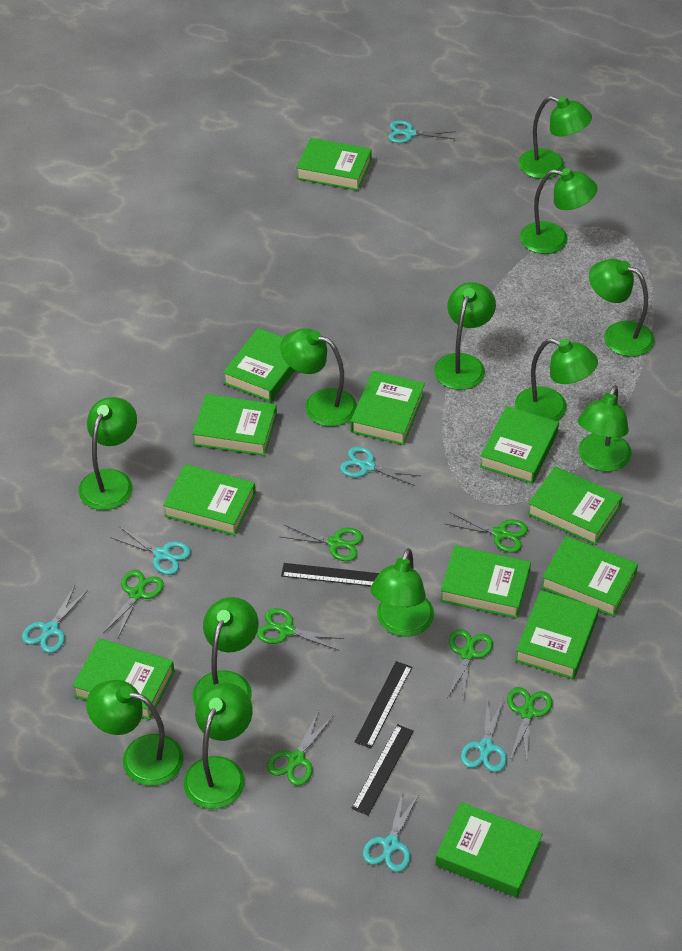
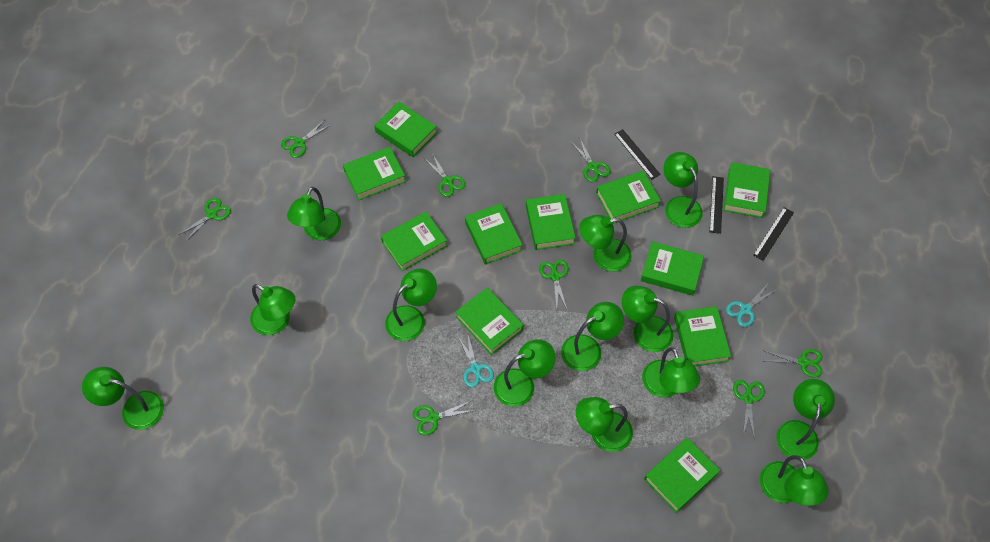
green book: [73,638,174,720] [163,464,256,536] [192,394,277,456] [223,328,295,402] [296,138,372,191] [351,371,425,445] [435,802,543,898] [440,545,531,618] [480,406,559,484] [515,590,599,680] [527,466,623,545] [541,536,638,617] = 12 -> [343,147,406,200] [374,102,437,157] [381,212,447,271] [456,287,524,355] [465,203,522,265] [526,194,576,250] [596,170,661,224] [641,241,704,296] [644,438,720,513] [674,306,731,366] [723,162,770,218] = 11
green lamp: [78,397,137,510] [86,680,184,786] [184,683,253,809] [193,597,258,706] [280,328,357,427] [371,548,434,637] [434,282,496,390] [515,338,598,421] [518,96,592,179] [520,168,598,254] [578,385,632,472] [589,259,654,357] = 12 -> [82,367,164,430] [250,284,295,335] [287,187,341,240] [385,268,437,341] [494,339,556,407] [561,302,624,371] [576,397,633,452] [579,215,632,272] [622,286,674,352] [642,347,700,398] [663,152,703,228] [760,455,829,506] [776,379,835,460] = 13
green scissors: [103,570,164,638] [257,608,344,650] [267,711,333,786] [281,524,363,561] [446,512,528,553] [447,629,493,701] [507,687,552,764] = 7 -> [179,198,231,242] [281,121,331,158] [413,401,476,435] [424,153,466,197] [539,260,569,310] [571,137,611,182] [733,380,765,439] [764,349,823,378] = 8
turquoise scissors: [22,585,88,653] [111,526,191,575] [340,446,420,486] [363,790,419,872] [388,120,456,143] [461,696,507,772] = 6 -> [458,332,494,388] [726,284,776,327] = 2

